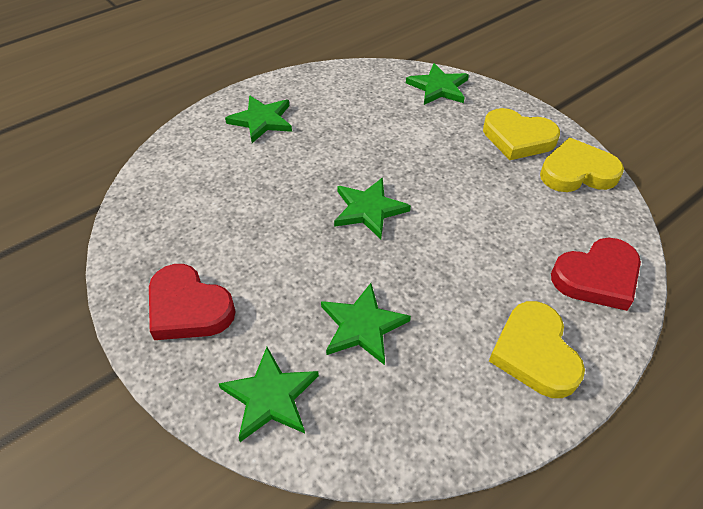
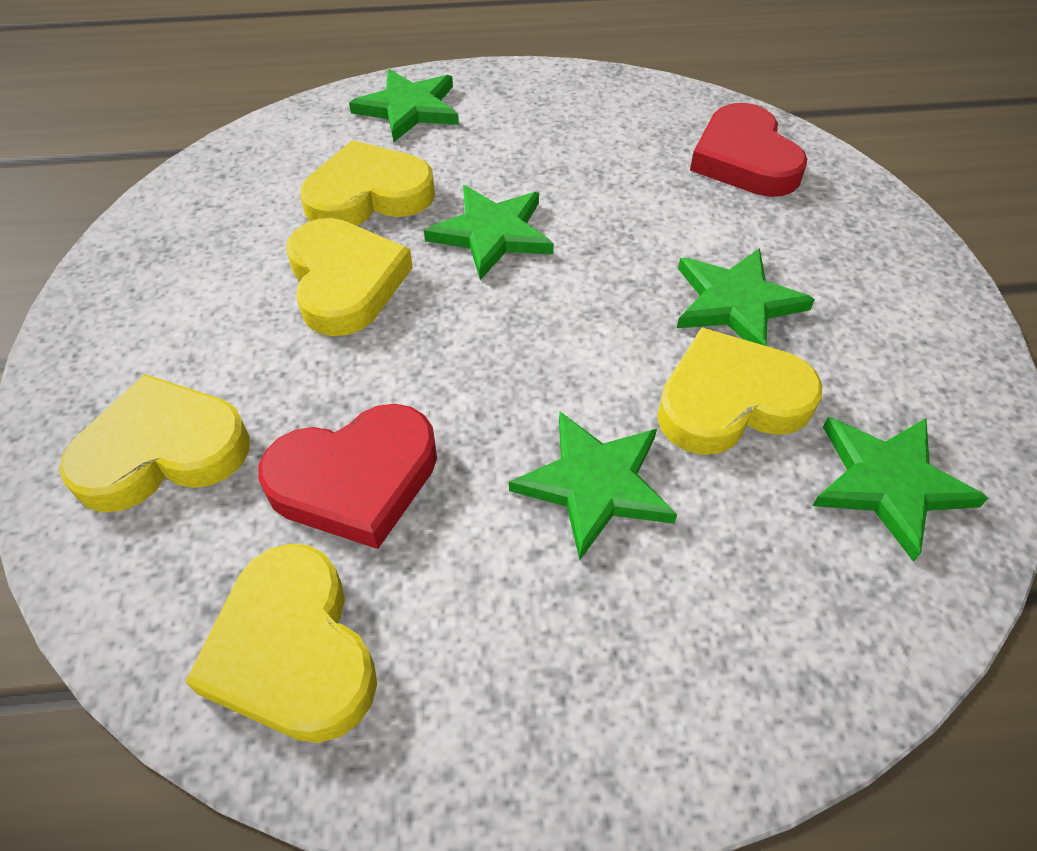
yellow heart: [483,108,560,160] [489,301,585,398] [540,138,624,192] = 3 -> [59,374,250,513] [185,544,377,743] [286,218,413,336] [300,140,435,226] [657,327,822,455] = 5

